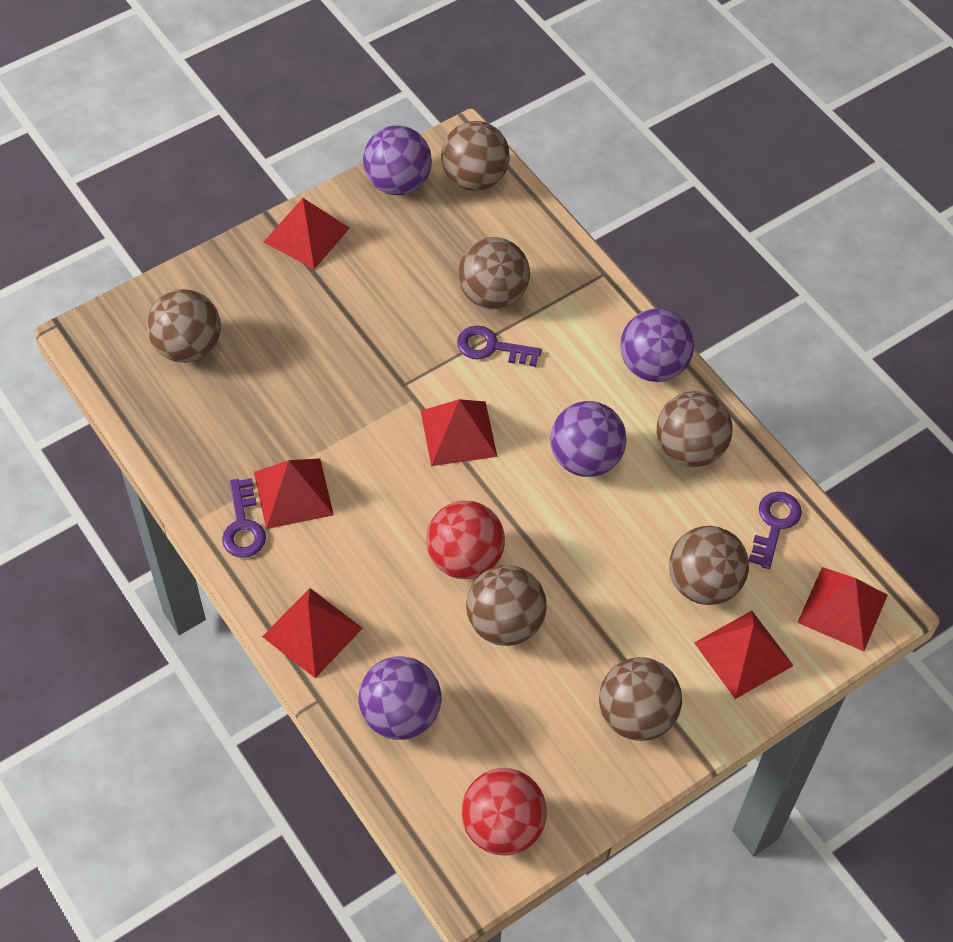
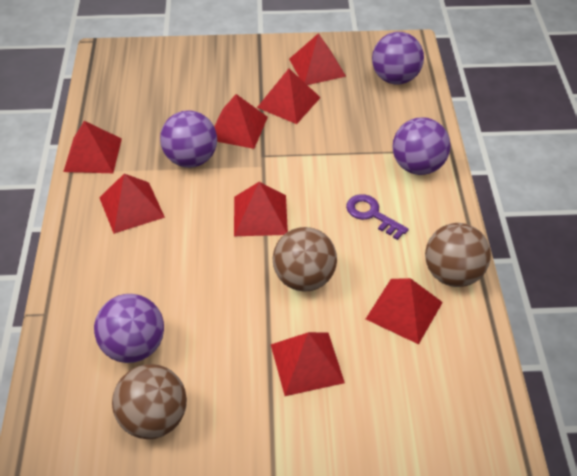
brown ball: [147,289,221,363] [441,121,510,191] [458,237,530,309] [466,565,547,646] [599,657,682,741] [657,391,733,467] [669,526,749,605] = 7 -> [112,364,187,439] [273,227,337,292] [425,223,491,287] = 3
purple key: [222,478,266,558] [457,326,542,367] [749,492,802,569] = 3 -> [346,194,409,240] = 1
red ball: [426,501,505,579] [461,768,547,856] = 2 -> none = 0
red pyramid: [254,458,334,529] [262,588,363,678] [264,198,350,269] [421,399,497,466] [694,611,794,699] [797,567,888,651] = 6 -> [63,121,122,173] [99,174,165,234] [214,94,268,149] [234,182,288,236] [257,69,321,124] [271,332,345,396] [289,33,346,85] [366,278,443,344] = 8

